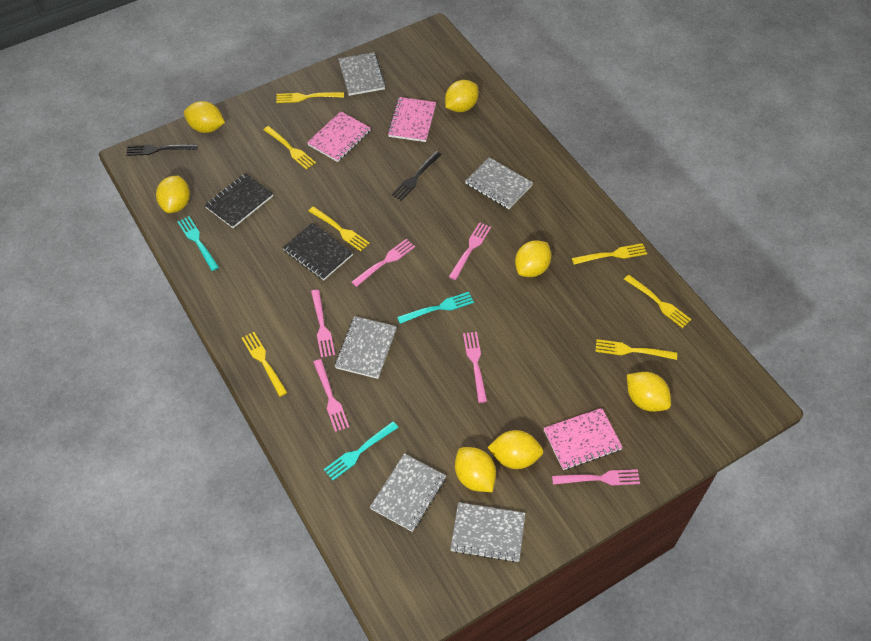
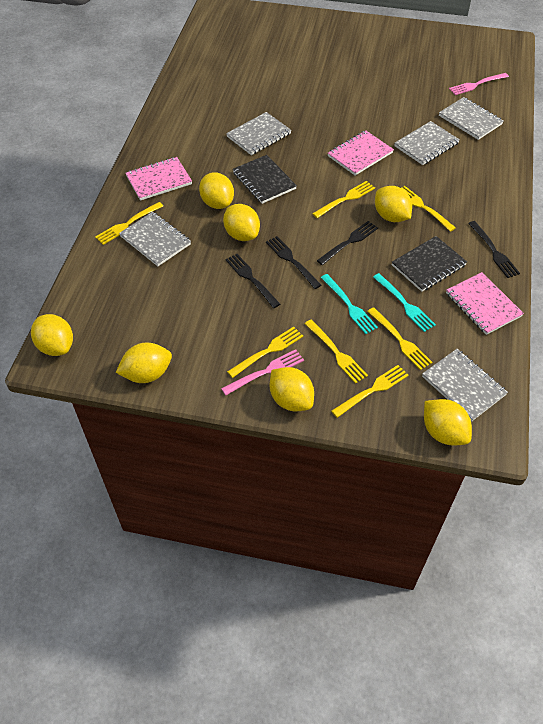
black fork: [126,144,198,156] [391,151,442,201] = 2 -> [225,254,280,308] [266,236,321,289] [317,221,378,265] [468,221,520,278] = 4
pink fork: [311,289,335,358] [313,359,349,432] [351,239,415,287] [449,222,491,280] [463,332,487,403] [552,469,640,485] = 6 -> [221,349,304,395] [449,73,509,95] = 2
turquoise fork: [177,216,219,271] [324,422,399,480] [397,292,474,324] = 3 -> [321,274,378,334] [373,273,436,332] = 2

